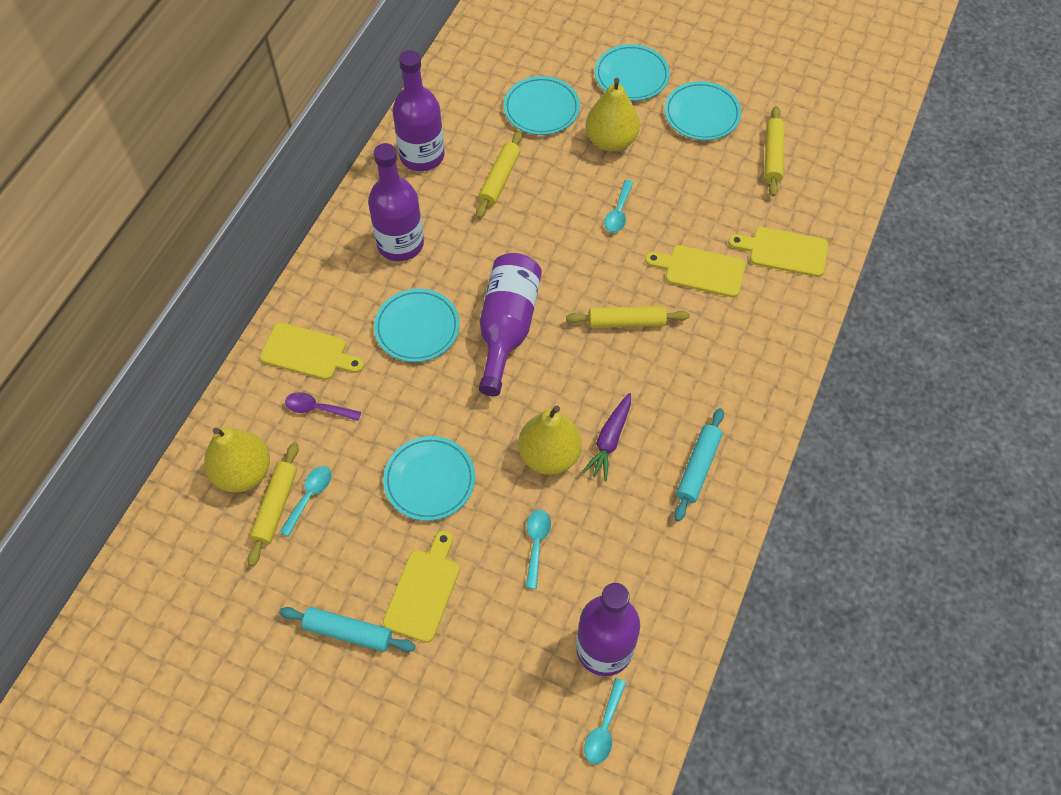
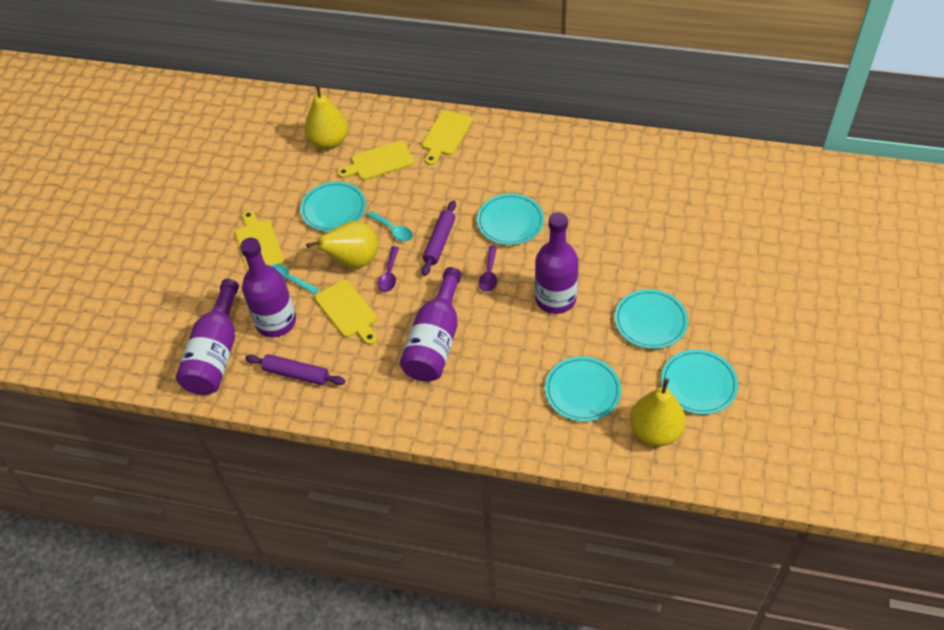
purple carrot: [582,393,631,481] = 1 -> none = 0
purple rolling pin: none = 0 -> [245,354,345,385] [422,200,456,276] = 2
purple spoon: [285,392,361,421] = 1 -> [378,246,399,292] [479,246,497,292] = 2
turquoise rolling pin: [279,607,415,652] [674,408,724,522] = 2 -> none = 0
turquoise spoon: [280,466,332,537] [526,509,551,589] [584,678,626,764] [604,180,633,233] = 4 -> [270,264,319,295] [367,211,413,241] = 2
yellow rolling pin: [248,442,299,566] [476,131,522,218] [566,306,690,328] [764,106,785,196] = 4 -> none = 0

